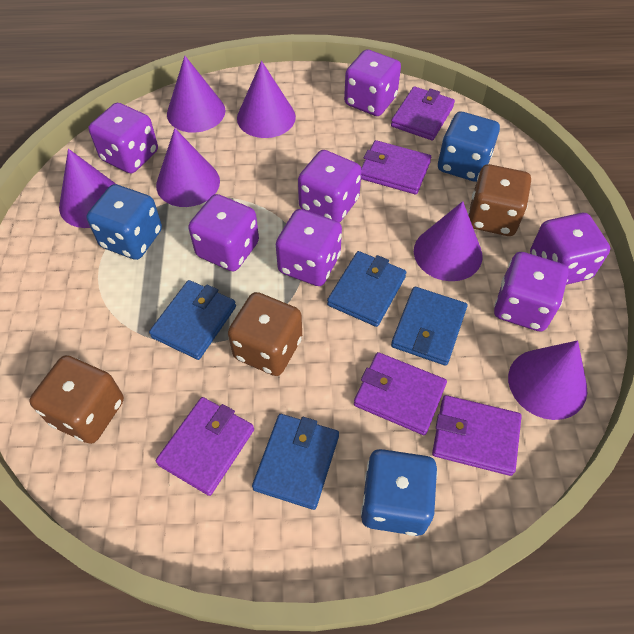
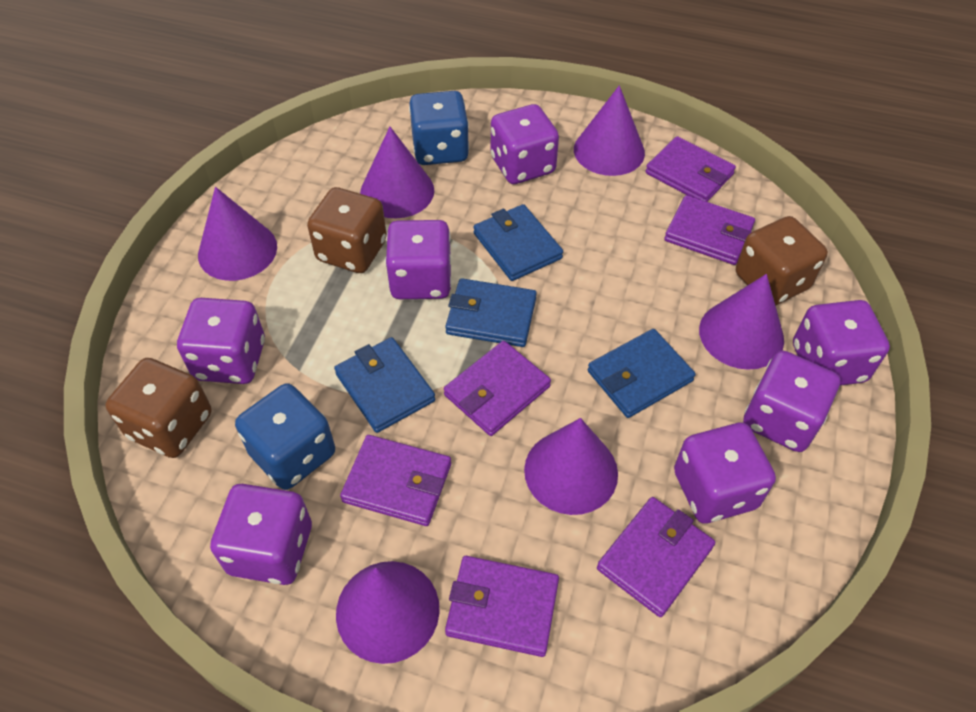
blue dice: [87,184,162,260] [361,449,437,536] [438,112,500,182] = 3 -> [235,383,335,490] [409,91,469,165] = 2
purple wallet: [156,397,254,496] [354,352,447,435] [361,140,431,194] [391,86,455,140] [432,395,522,476] = 5 -> [340,435,451,526] [444,341,551,436] [445,556,559,657] [597,497,715,617] [645,136,736,202] [664,195,755,265] = 6

